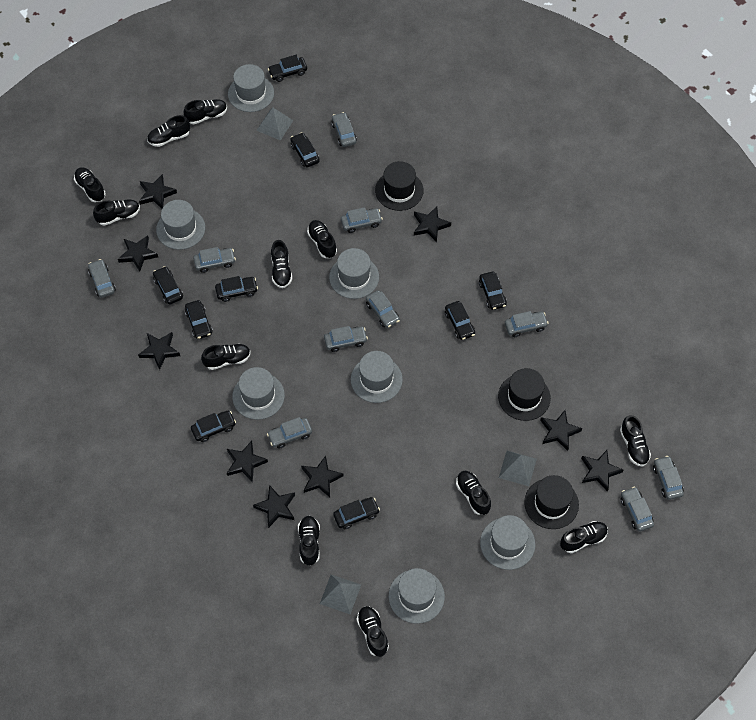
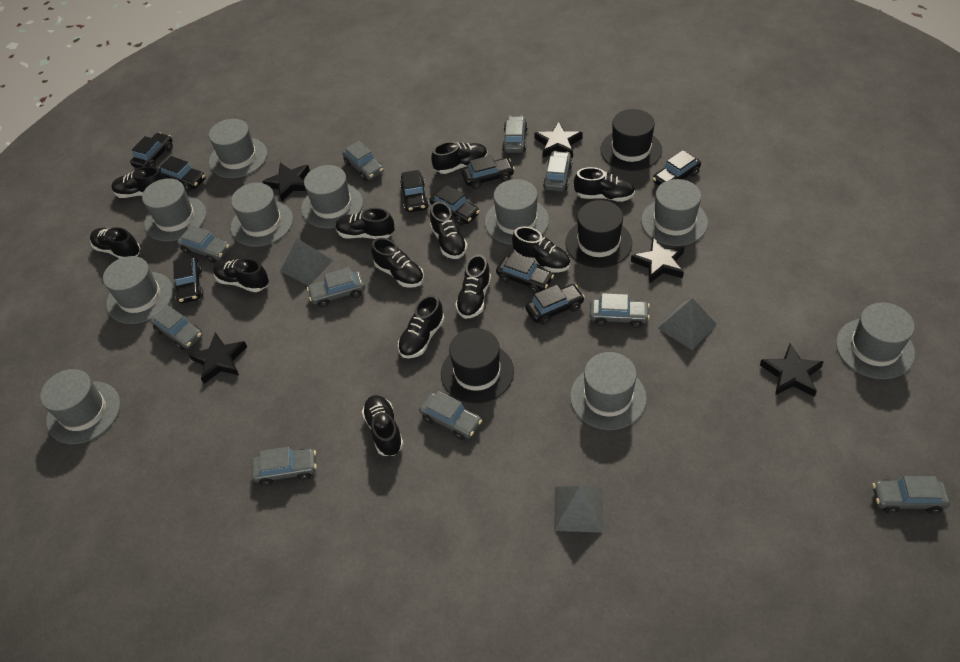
black star: [118,235,158,272] [138,332,180,370] [139,174,177,209] [227,441,268,483] [253,485,295,528] [301,456,343,497] [414,206,451,242] [540,410,582,451] [581,450,623,492] = 9 -> [188,332,247,384] [262,163,310,201] [534,122,583,158] [631,237,685,284] [760,343,824,397] = 5
grey hat: [156,200,205,250] [228,64,274,112] [232,367,285,420] [329,248,379,299] [351,351,403,403] [389,568,445,624] [480,515,535,570] = 7 -> [40,369,120,444] [103,256,173,324] [142,178,206,242] [209,119,268,178] [231,183,293,247] [301,165,363,228] [485,179,549,245] [570,352,647,430] [641,179,708,246] [836,303,915,379] = 10

